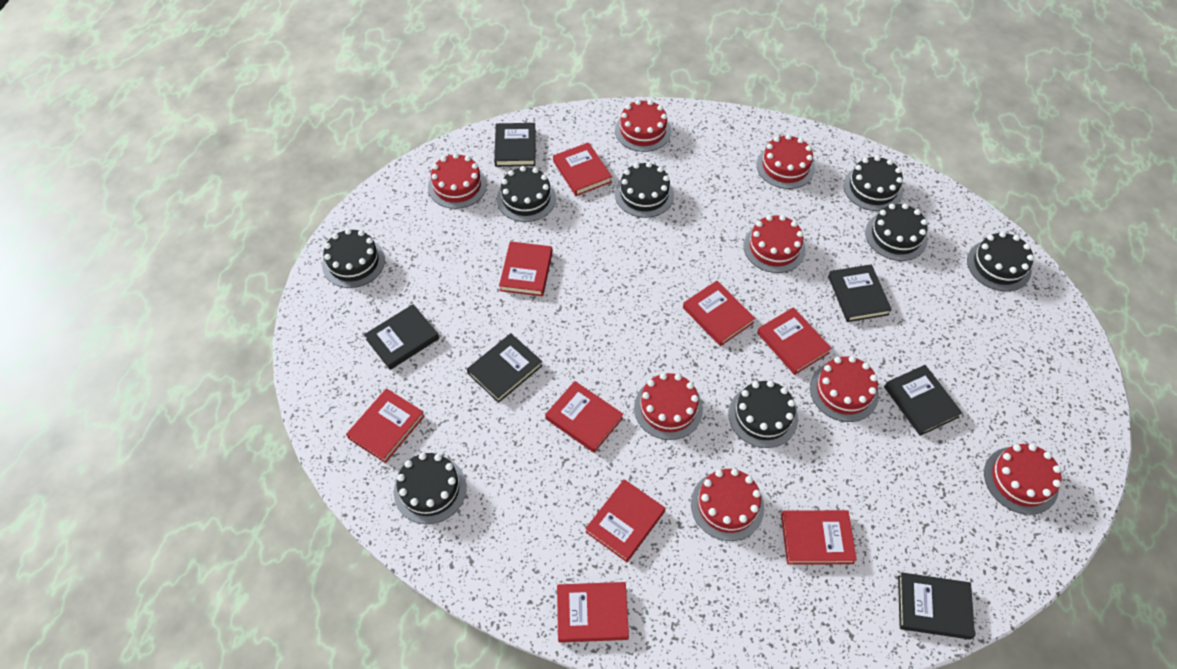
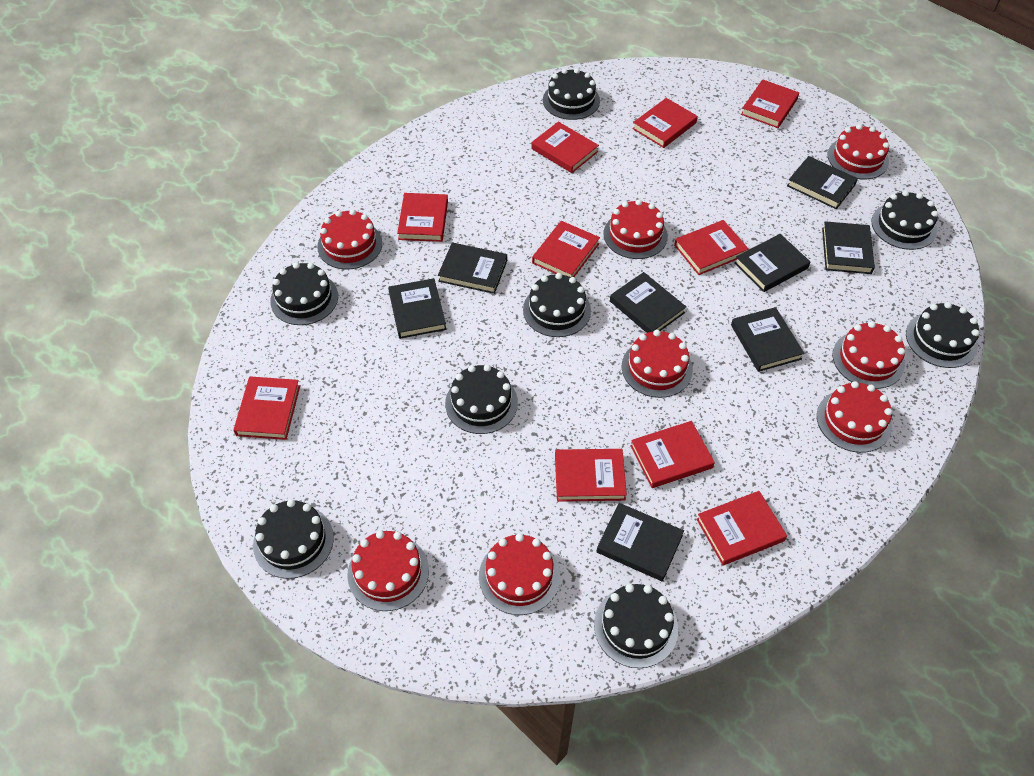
black book: [364,304,439,370] [467,333,542,403] [494,123,536,167] [828,264,892,322] [884,365,962,436] [898,572,975,640] = 6 -> [388,278,446,339] [438,243,507,294] [596,503,684,581] [610,272,686,333] [731,307,804,372] [734,234,810,292] [787,156,858,209] [822,221,875,274] = 8
red book: [346,388,425,463] [499,241,553,296] [545,381,623,453] [553,142,612,196] [557,582,629,643] [585,479,666,562] [683,281,755,346] [757,307,832,375] [781,510,857,565] = 9 -> [233,376,300,440] [397,193,448,242] [531,122,599,173] [532,221,600,277] [555,449,627,502] [630,421,715,488] [632,98,698,148] [674,220,749,275] [696,491,787,565] [741,79,799,128] = 10

